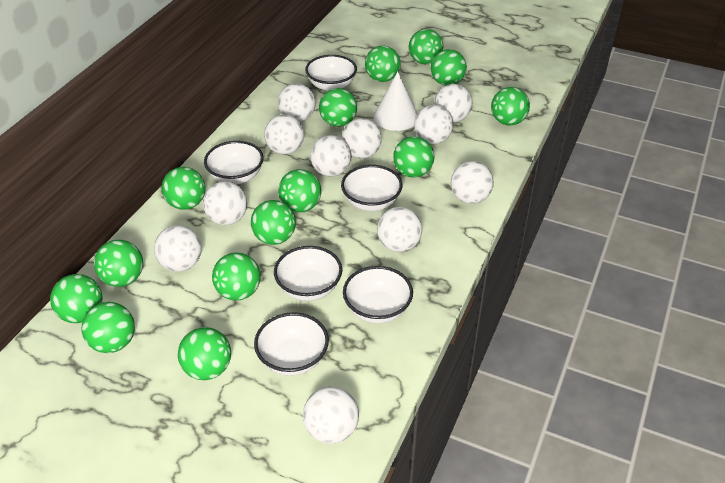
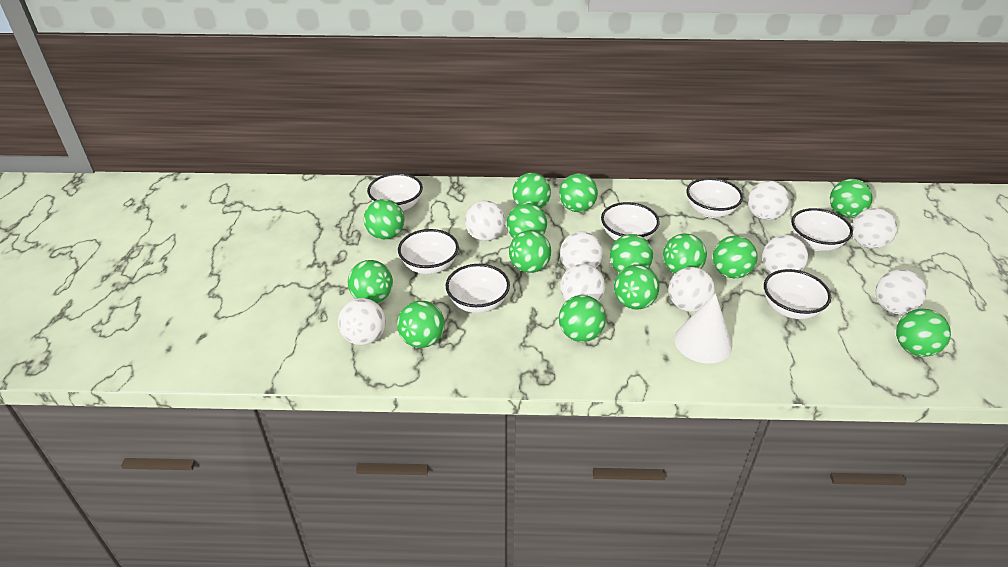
white ball: [154,225,202,272] [203,181,247,225] [264,115,304,154] [278,83,316,122] [303,386,359,444] [310,135,351,176] [342,118,382,159] [377,207,422,252] [414,105,453,144] [434,84,472,122] [451,161,494,204] = 11 -> [338,298,386,345] [465,201,505,241] [560,231,603,269] [560,264,605,302] [669,267,715,312] [748,181,789,220] [762,235,808,273] [852,208,897,249] [876,269,927,315] = 9
white bowl: [204,141,263,185] [254,312,329,376] [274,246,342,301] [305,55,357,91] [341,165,402,211] [343,266,413,324] = 6 -> [367,173,423,211] [398,229,459,274] [446,264,510,313] [601,202,660,240] [686,178,743,218] [764,269,831,319] [791,208,853,251] = 7

